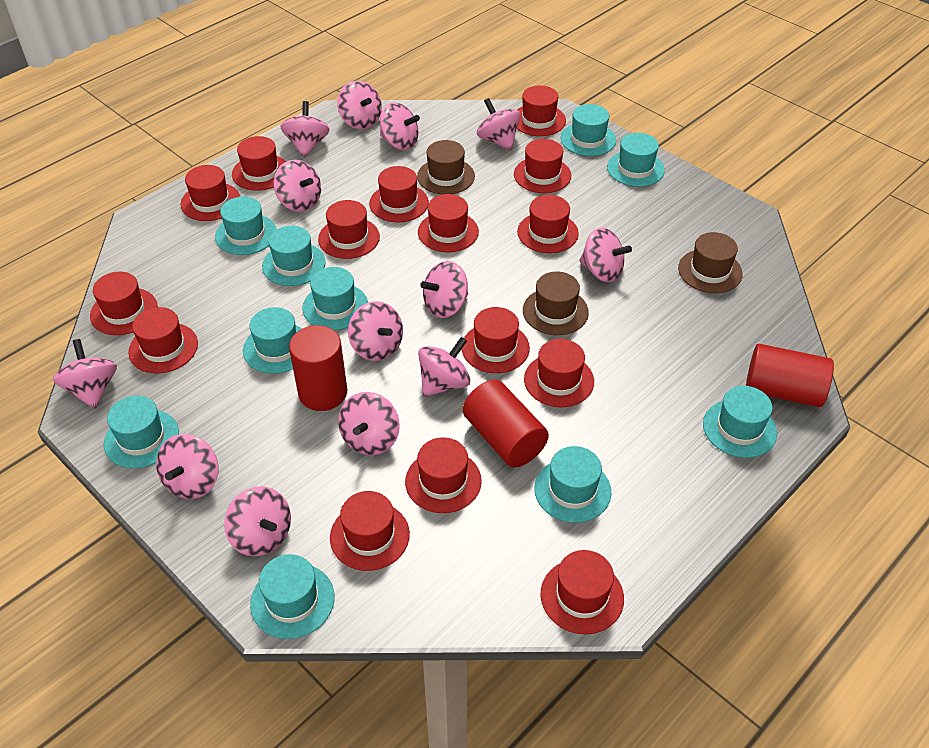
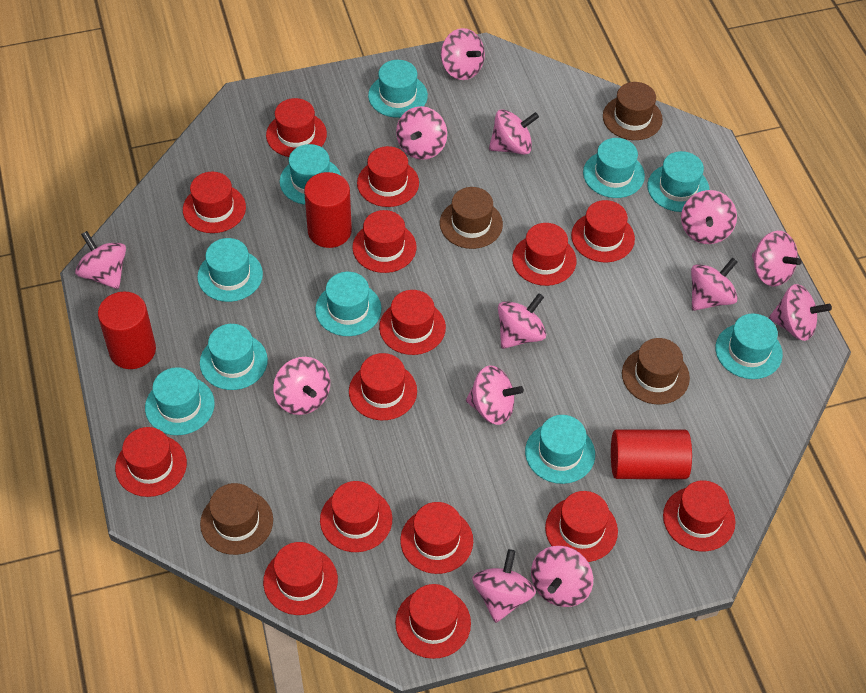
brown hat: [417,140,475,195] [523,271,589,335] [678,232,743,293] = 3 -> [200,483,273,555] [440,187,503,249] [603,82,663,140] [622,338,690,404] = 4

